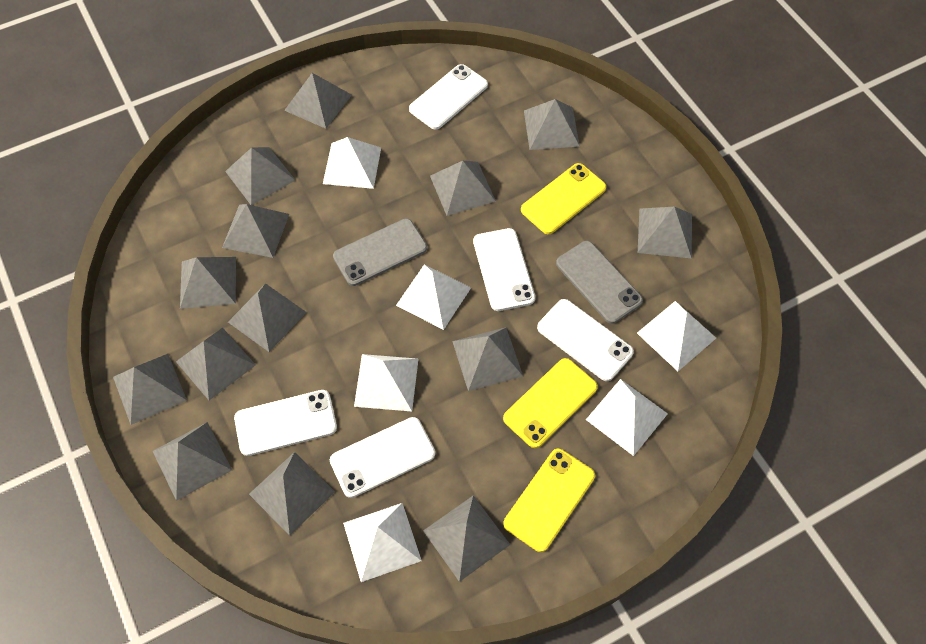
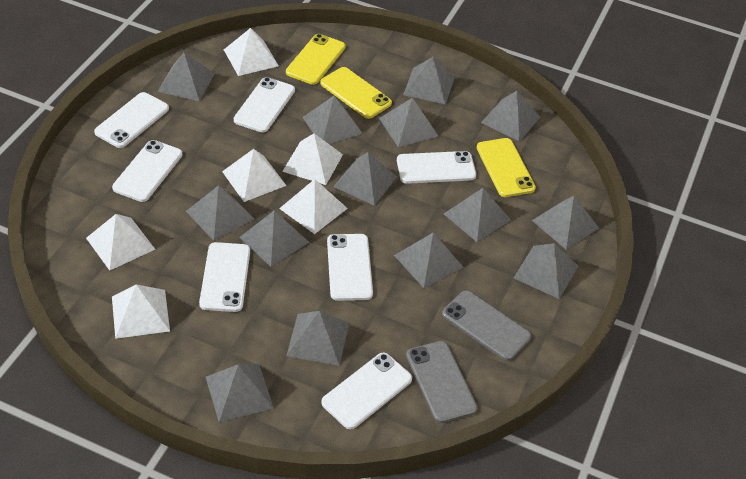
white phone: [234,390,337,456] [330,417,435,498] [409,64,488,130] [473,228,535,311] [537,299,634,381] = 5 -> [94,92,169,148] [112,140,182,202] [199,242,250,312] [234,77,295,133] [321,353,412,429] [327,234,373,301] [397,151,476,184] = 7

